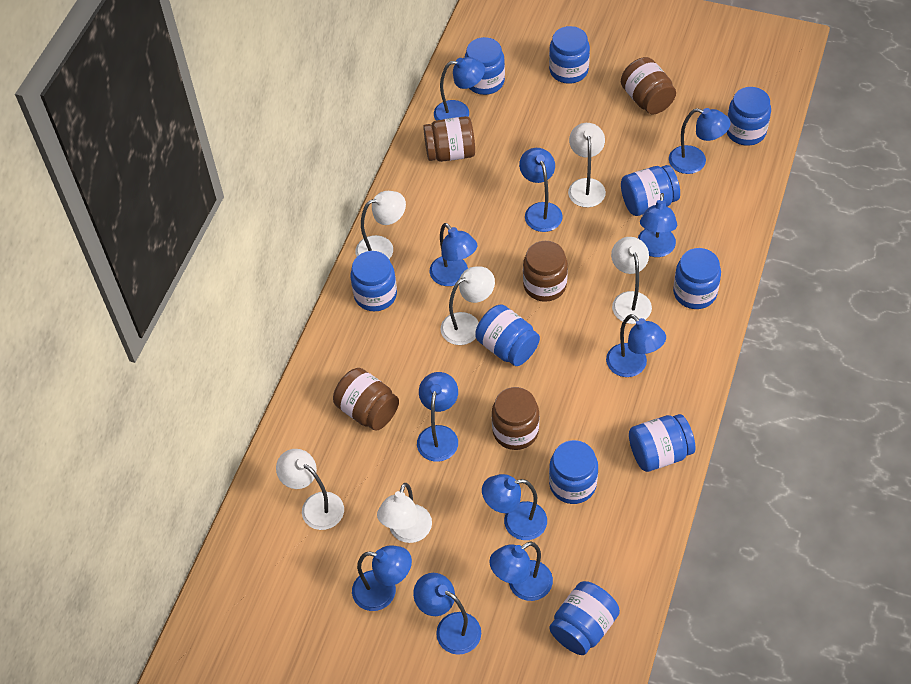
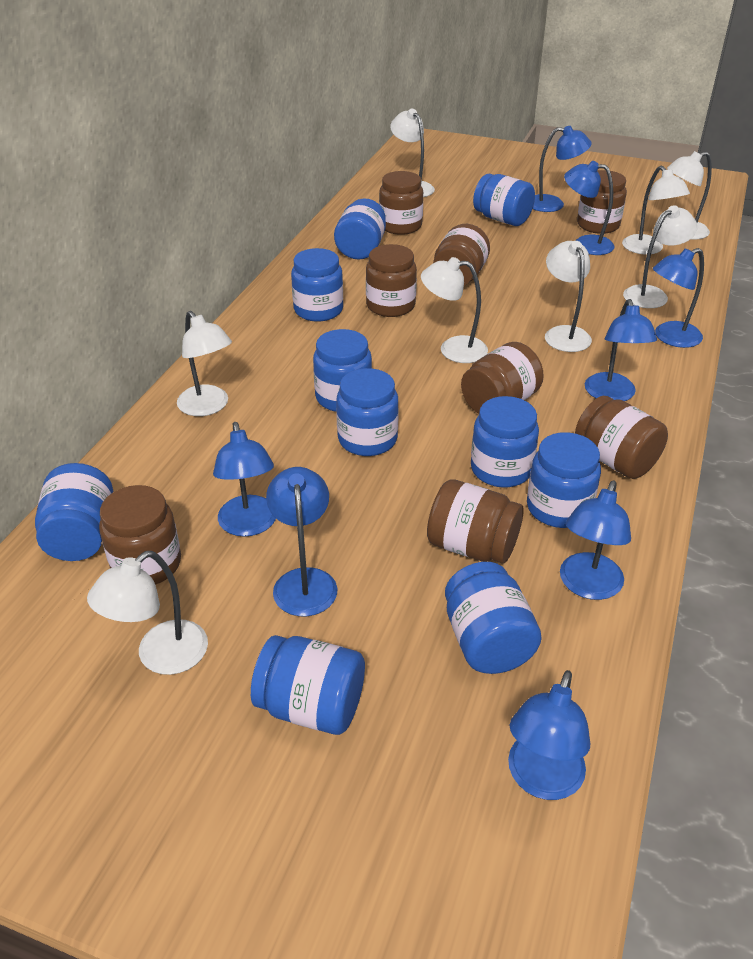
blue lamp: [352,545,412,611] [413,573,481,655] [417,372,458,462] [430,223,477,286] [434,57,485,120] [482,474,547,540] [489,542,553,601] [519,148,563,232] [606,314,666,377] [638,193,677,257] [669,108,731,174] = 11 -> [213,422,276,537] [266,467,338,616] [508,670,590,800] [533,126,592,212] [560,481,631,600] [564,161,614,255] [585,299,657,401] [653,248,704,348] = 8
brown jar: [333,368,399,431] [423,116,475,162] [492,387,539,450] [523,241,568,302] [621,57,676,114] = 5 -> [99,485,181,585] [366,244,417,317] [379,171,423,235] [427,479,524,564] [433,224,490,286] [461,342,544,414] [575,396,668,479] [577,170,627,234] = 8
white lamp: [276,449,344,530] [355,191,406,259] [377,483,432,543] [440,267,495,345] [568,123,606,207] [611,237,652,324] = 6 -> [87,551,208,675] [177,311,232,416] [390,109,435,197] [421,257,488,363] [545,241,592,352] [622,166,690,255] [623,205,698,308] [667,151,712,240] = 8

